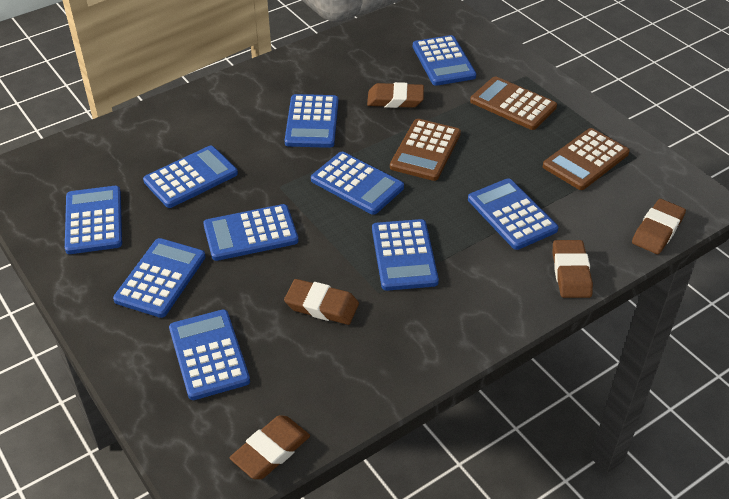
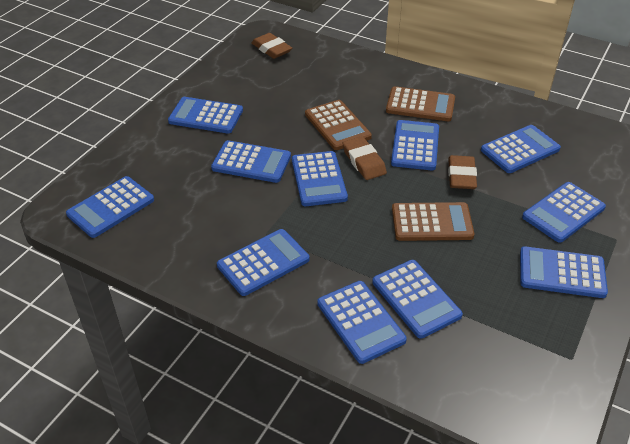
blue calculator: [65,186,122,254] [113,238,206,318] [143,146,238,208] [169,309,250,400] [203,204,299,261] [285,94,338,148] [311,152,404,215] [372,219,439,291] [413,35,476,86] [468,178,558,250] = 10 -> [66,176,154,238] [168,97,243,134] [211,140,291,183] [217,229,310,296] [292,151,348,206] [317,281,407,364] [372,260,463,339] [391,120,439,170] [481,125,561,173] [520,246,608,298] [522,182,606,243] = 11
brown eraser: [230,415,310,479] [284,279,359,325] [367,82,424,108] [553,240,593,298] [632,199,686,254] = 5 -> [252,33,292,59] [343,136,387,180] [448,155,477,189] = 3

